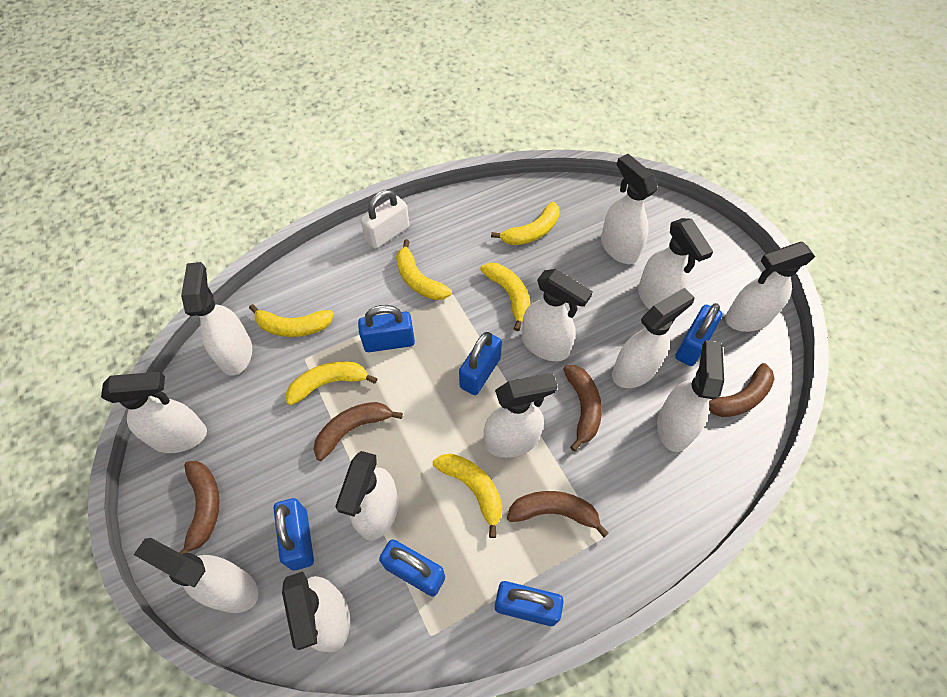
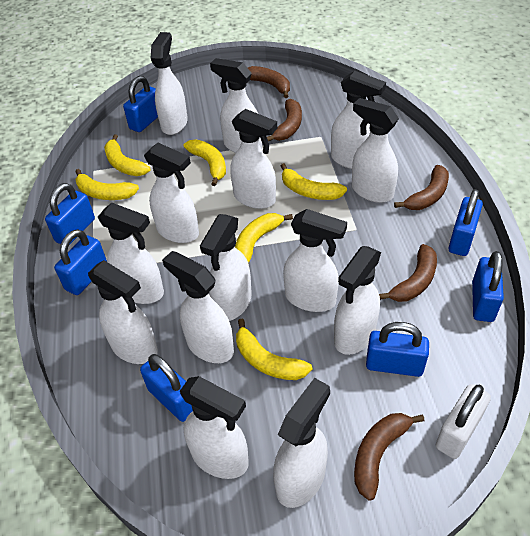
blue padlock: [274,498,314,570] [358,305,415,352] [379,539,445,597] [459,332,502,395] [495,581,564,626] [675,303,722,366] = 6 -> [45,183,95,245] [54,229,107,295] [123,76,158,132] [140,354,193,422] [366,322,429,377] [449,189,483,256] [472,251,504,322] = 7
white spray bottle: [101,372,207,453] [134,538,258,613] [181,262,252,376] [282,571,350,652] [335,451,399,541] [484,373,557,458] [522,269,593,361] [601,154,658,264] [612,288,695,388] [638,218,714,310] [657,340,724,452] [725,242,815,332] = 12 -> [88,260,158,364] [98,203,164,304] [144,143,199,243] [151,32,188,135] [162,251,234,363] [180,376,249,479] [200,214,252,321] [210,58,262,153] [230,109,277,209] [273,378,330,508] [283,209,347,312] [331,71,386,169] [334,246,381,355] [352,98,399,203] = 14

